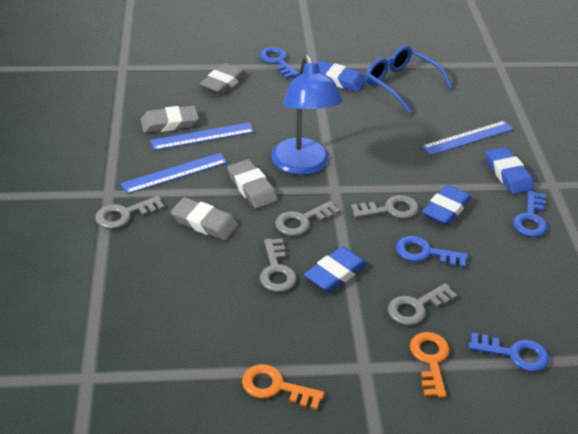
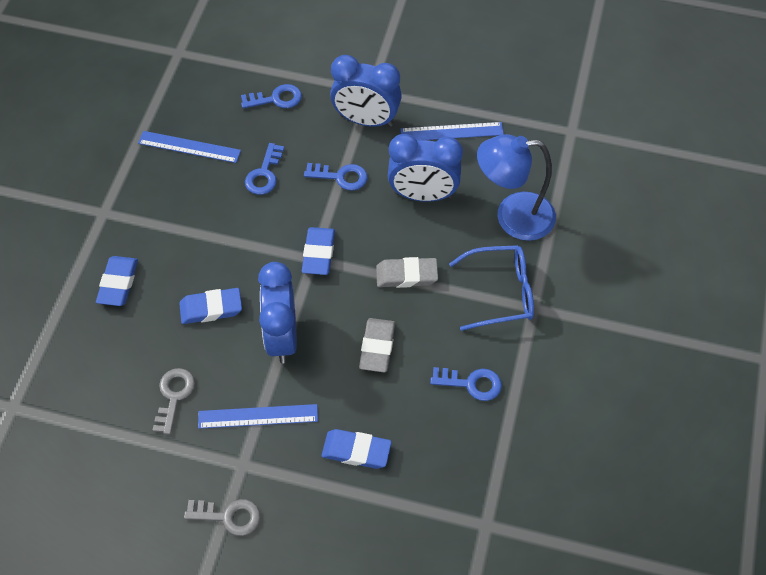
blue clock: none = 0 -> [258,262,297,364] [330,55,402,127] [388,134,463,202] = 3
grey eraser: [141,105,199,133] [171,197,238,241] [199,63,247,95] [227,159,278,209] = 4 -> [359,318,395,372] [376,257,438,288] = 2
grey key: [95,196,165,229] [260,238,297,292] [275,201,340,236] [351,195,419,219] [388,283,457,325] = 5 -> [153,368,195,435] [184,499,260,536] = 2
orange key: [242,364,324,410] [410,332,450,398] = 2 -> none = 0

